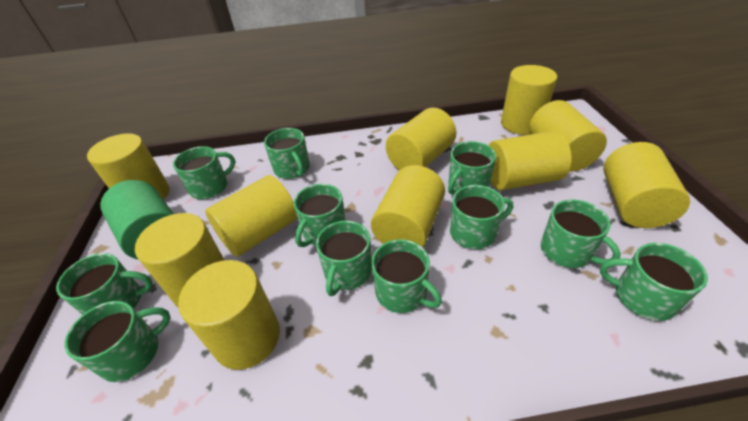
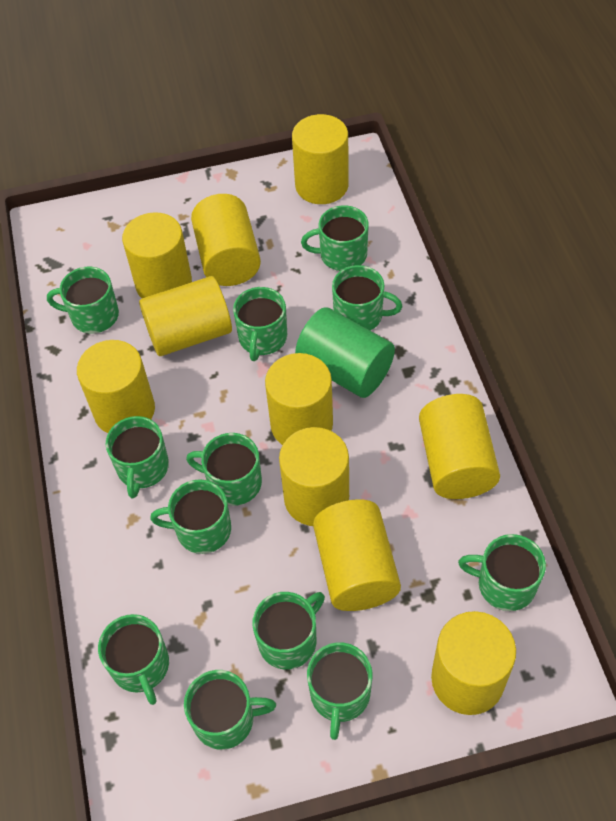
green mug: [56,253,153,315] [64,301,171,382] [173,146,235,199] [264,128,310,179] [294,184,345,247] [316,221,372,296] [371,239,442,313] [448,141,496,195] [450,185,513,249] [541,200,621,268] [600,243,708,321] = 11 -> [47,266,119,334] [98,614,169,705] [106,416,169,499] [150,479,231,554] [184,670,276,750] [186,433,262,506] [233,287,287,361] [252,592,325,670] [301,205,369,271] [307,642,372,740] [332,265,402,330] [458,534,546,611] = 12

